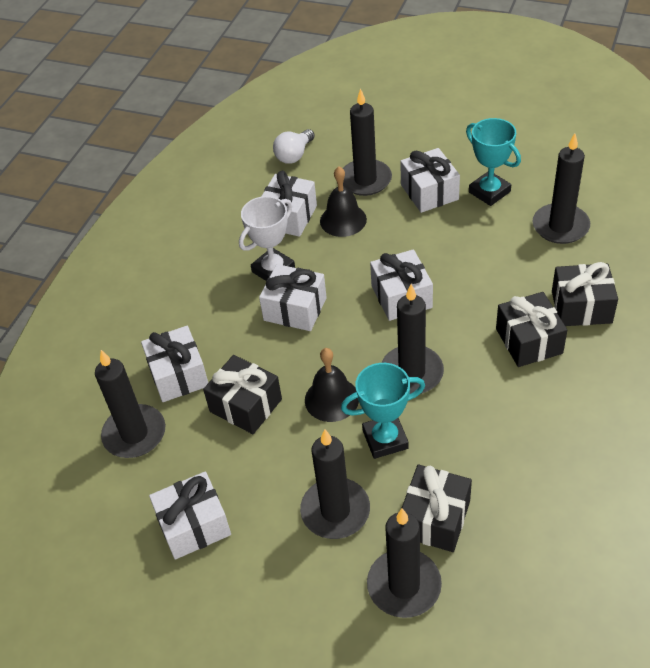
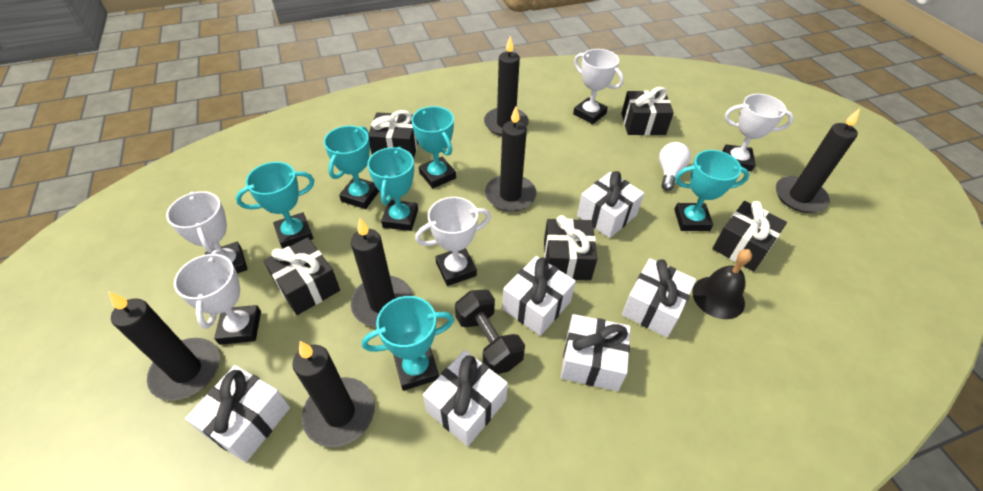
black bell: [305,348,359,422] [320,167,367,237] = 2 -> [692,249,752,319] = 1
black dumbbell: none = 0 -> [455,290,525,374] = 1
black gift: [203,355,282,434] [401,464,472,552] [496,292,567,367] [552,262,618,326] = 4 -> [263,237,340,315] [369,110,418,159] [544,215,597,280] [621,87,674,135] [712,201,787,272] = 5
turquoise trophy: [341,363,425,459] [466,118,521,206] = 2 -> [236,162,314,249] [324,126,379,209] [362,296,454,391] [367,146,418,231] [411,106,456,188] [674,150,749,231] = 6
white trophy: [239,196,295,281] = 1 -> [166,191,248,274] [174,250,261,345] [415,197,491,286] [573,49,624,124] [722,94,794,172] = 5

